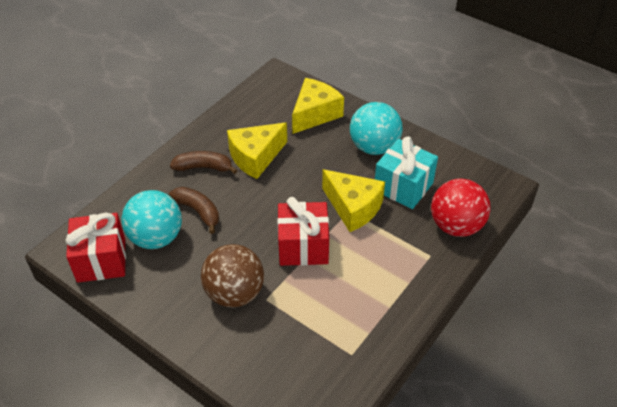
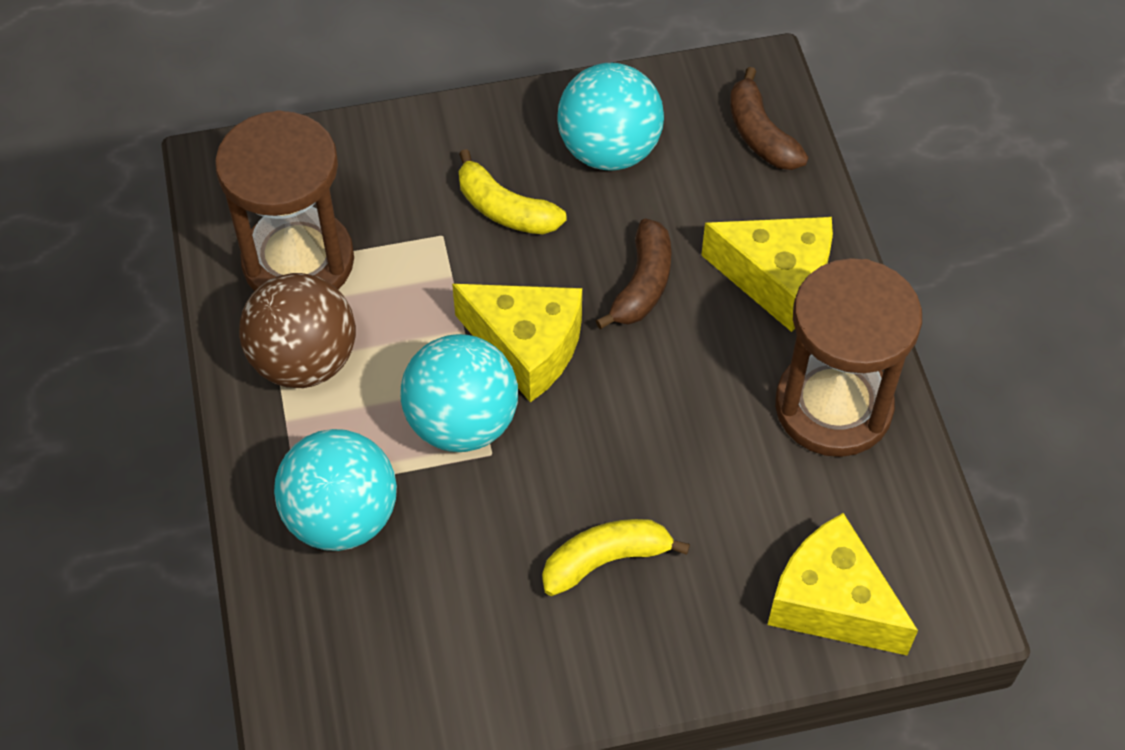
brown hourglass: none = 0 -> [215,110,354,291] [775,258,922,457] = 2
red ball: [431,179,491,237] = 1 -> none = 0
red gift: [65,213,126,283] [277,197,329,266] = 2 -> none = 0
turquoise ball: [121,190,182,249] [350,102,403,155] = 2 -> [274,429,397,551] [400,334,518,452] [558,63,664,170] = 3
turquoise gift: [375,137,438,209] = 1 -> none = 0
yellow banana: none = 0 -> [459,149,567,234] [542,519,690,596] = 2

